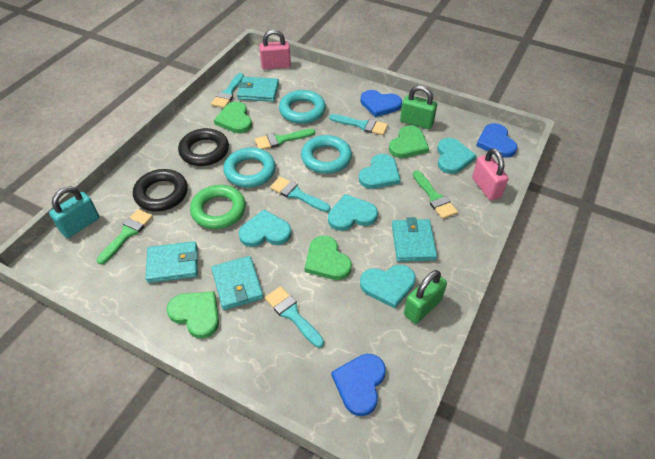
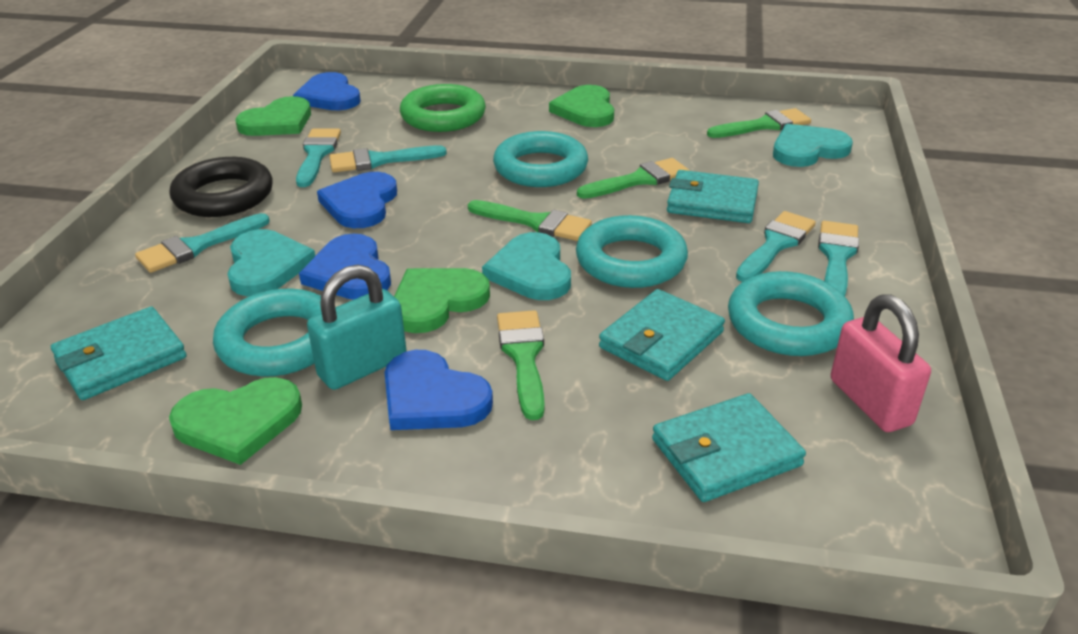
black ring: [133,169,188,212] [178,128,229,166] = 2 -> [170,157,273,217] = 1
blue heart: [331,354,386,416] [360,90,402,117] [476,123,518,158] = 3 -> [293,72,361,110] [299,233,391,300] [317,172,397,228] [385,350,493,430] = 4
green brush: [97,209,153,265] [255,129,315,150] [413,170,458,219] = 3 -> [468,200,592,241] [497,310,545,420] [577,158,690,199] [707,108,811,138] = 4
green padlock: [400,85,437,129] [404,270,447,324] = 2 -> none = 0
pink padlock: [259,29,291,70] [472,148,508,200] = 2 -> [831,294,931,432] = 1
turquoise brush: [211,73,244,108] [265,286,324,348] [270,177,331,212] [329,114,388,135] = 4 -> [135,213,270,273] [296,129,341,187] [329,145,447,172] [736,211,816,282] [818,221,859,296] = 5
turquoise heart: [239,209,291,247] [328,194,378,231] [359,154,401,189] [360,265,416,309] [437,138,477,174] = 5 -> [227,229,315,296] [482,232,571,300] [773,124,853,167] = 3
turquoise ring: [224,148,276,188] [279,90,326,124] [301,135,352,174] = 3 -> [213,289,322,376] [493,131,588,187] [576,215,688,288] [728,271,854,356] = 4

